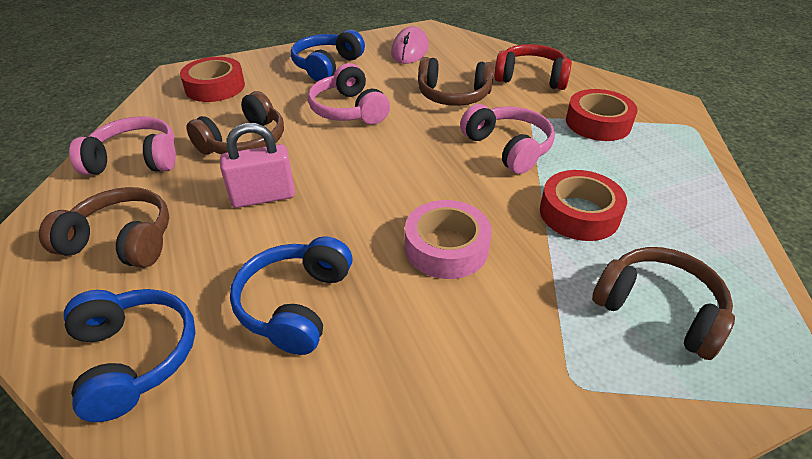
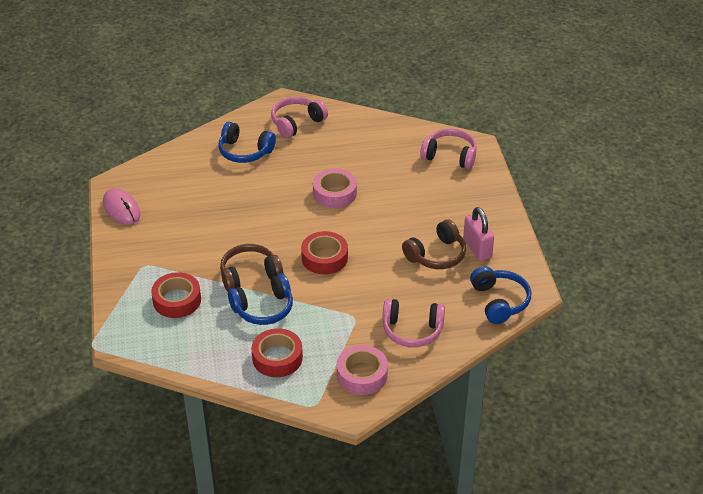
brown headphones: [39,187,169,268] [186,91,284,154] [418,57,494,106] [592,247,735,360] = 4 -> [220,244,283,292] [402,219,466,269] = 2
pink tape: [405,200,492,279] = 1 -> [313,168,357,208] [337,345,388,395] = 2
red headphones: [494,44,572,90] = 1 -> none = 0

